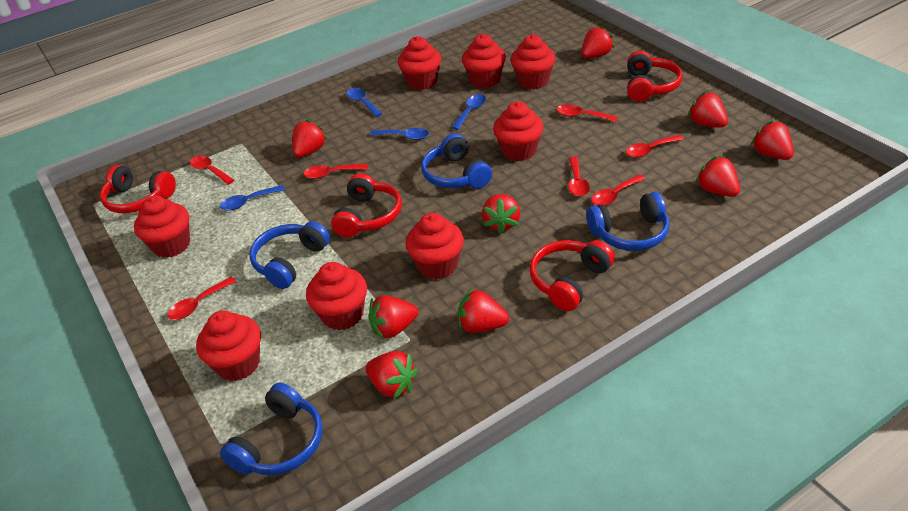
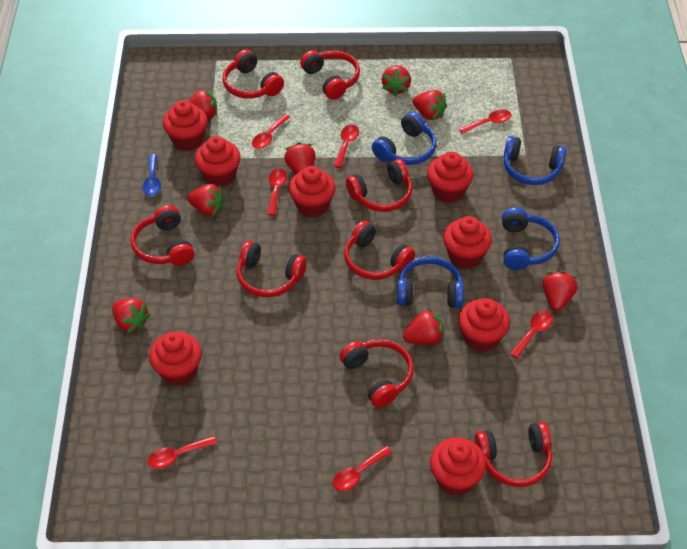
blue spoon: [220,185,285,211] [346,88,382,117] [370,128,429,140] [451,94,486,130] = 4 -> [143,154,161,196] = 1
red headphones: [100,165,176,213] [331,173,402,237] [529,240,615,311] [627,51,683,102] = 4 -> [131,205,194,266] [223,49,284,99] [237,241,307,297] [300,50,360,100] [339,339,414,408] [344,220,415,280] [346,159,412,212] [475,422,552,487] = 8
red strawberry: [292,120,327,158] [365,351,418,399] [369,295,418,339] [458,288,509,333] [482,194,520,234] [581,26,614,58] [688,92,728,128] [696,156,740,197] [751,120,794,160] = 9 -> [112,298,151,334] [187,184,225,217] [189,88,217,119] [284,142,316,174] [382,65,411,96] [403,308,444,345] [412,90,447,120] [543,271,577,311] = 8

